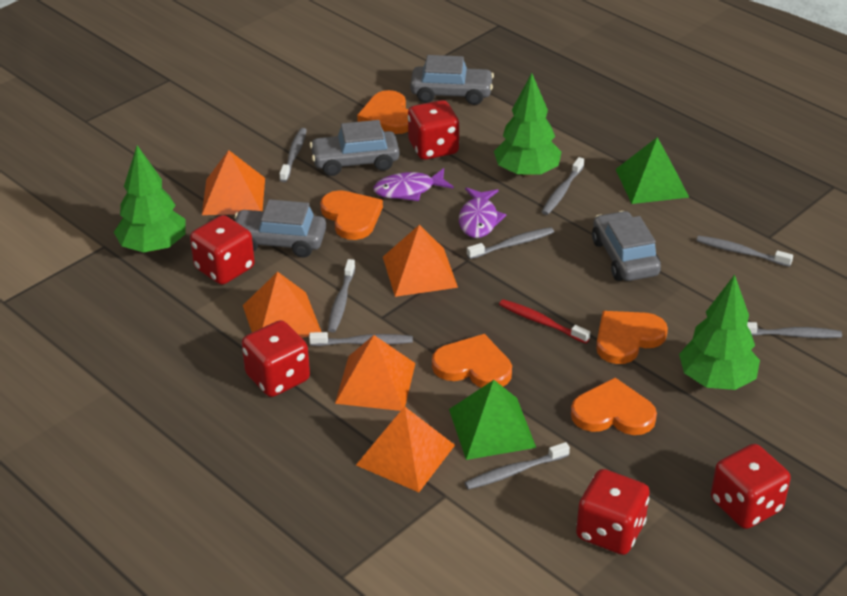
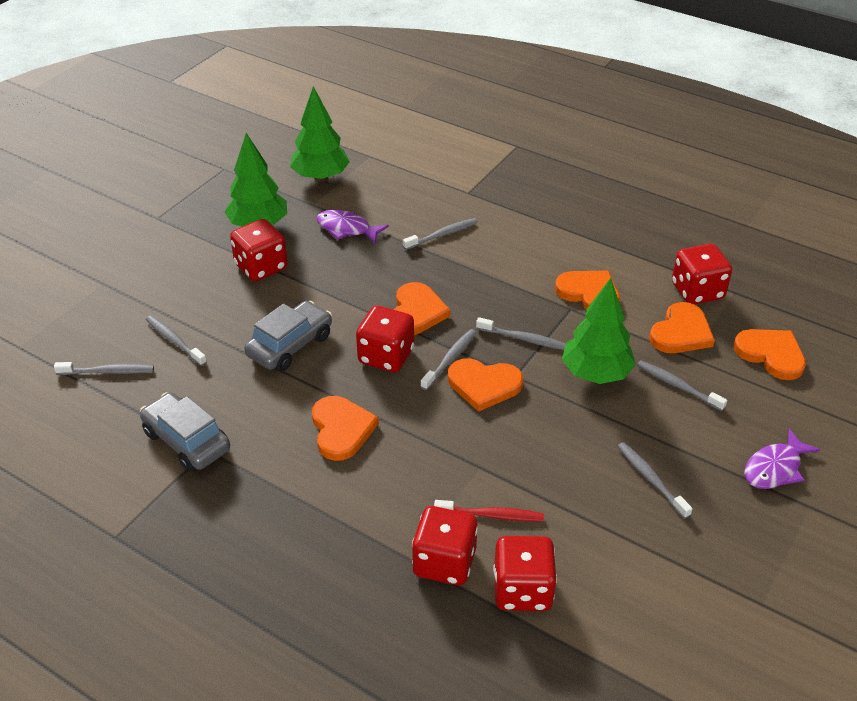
green pyramid: [449,380,536,460] [615,137,689,204] = 2 -> none = 0
grey car: [235,199,326,258] [309,120,399,176] [410,55,494,105] [592,211,661,281] = 4 -> [140,392,230,472] [244,301,332,372] = 2
grey toothbrush: [279,128,307,182] [309,332,413,346] [328,259,355,332] [465,442,570,490] [467,227,554,259] [542,157,584,215] [696,236,793,267] [747,322,842,338] = 8 -> [54,362,154,375] [146,316,207,366] [403,218,478,250] [420,329,476,390] [476,317,566,350] [618,442,693,519] [637,360,727,411] = 7
orange heart: [320,190,383,240] [357,90,409,134] [432,334,512,388] [571,378,657,435] [596,311,668,364] = 5 -> [312,396,379,461] [393,282,450,335] [448,358,523,412] [555,271,620,310] [649,302,715,353] [734,329,806,380] = 6
orange pyramid: [202,150,265,215] [243,272,321,338] [335,335,415,411] [356,407,455,492] [383,225,458,297] = 5 -> none = 0

